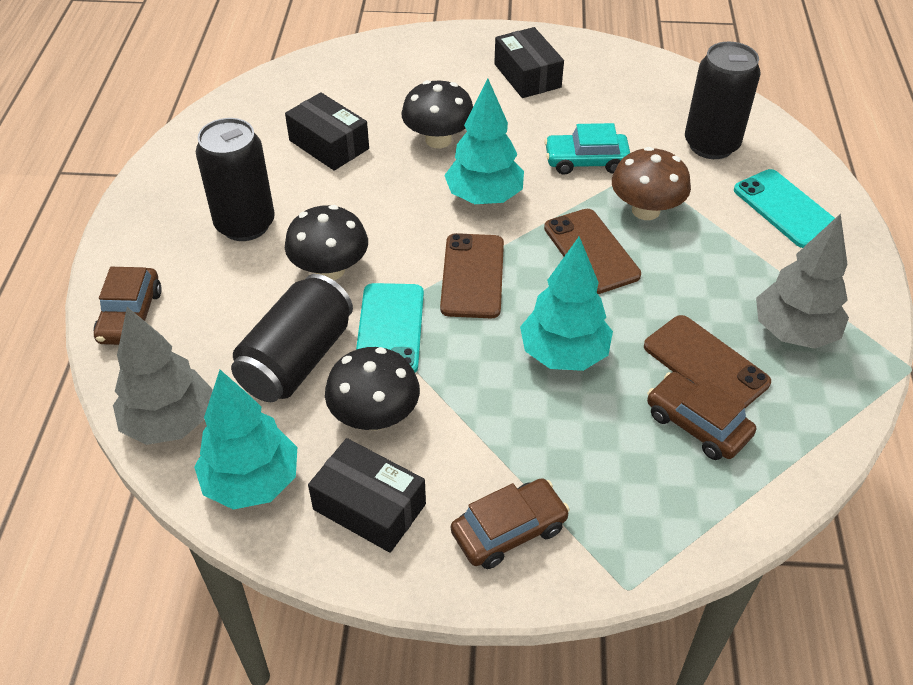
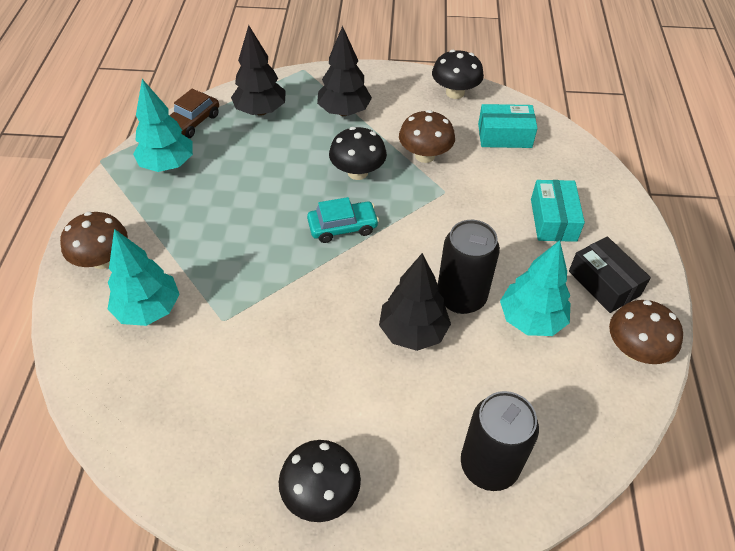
black box: [285,92,369,171] [308,438,426,553] [494,27,564,98] = 3 -> [569,237,651,313] = 1
black can: [196,118,275,241] [231,274,353,402] [685,42,760,159] = 3 -> [437,220,500,314] [461,391,539,491] = 2
black tree: none = 0 -> [231,25,286,116] [317,26,372,116] [379,253,451,351] = 3
brown car: [94,267,162,345] [451,478,570,569] [647,372,756,460] = 3 -> [169,88,219,138] = 1
brown mushroom: [612,147,691,220] = 1 -> [60,212,128,269] [399,110,455,163] [609,300,683,364] = 3
brown phone: [440,233,504,318] [544,209,641,294] [644,315,771,408] = 3 -> none = 0
grey tree: [113,307,213,445] [756,213,849,349] = 2 -> none = 0
turquoise box: none = 0 -> [478,104,538,148] [531,180,585,242] = 2
turquoise phone: [356,283,424,373] [734,169,835,248] = 2 -> none = 0

